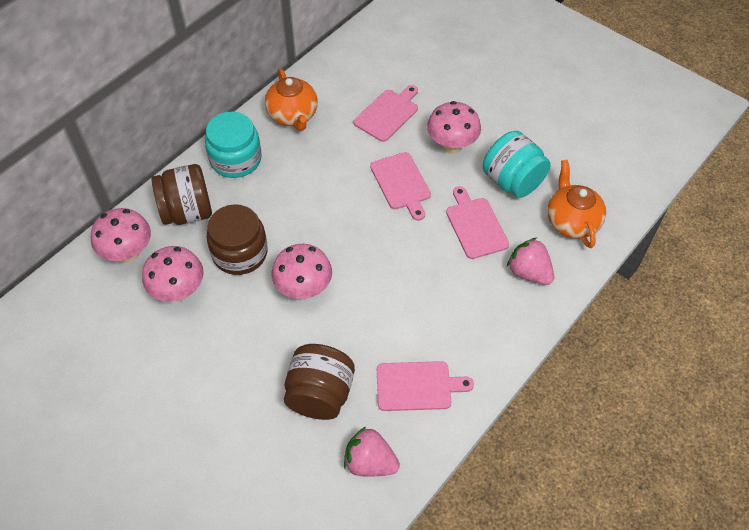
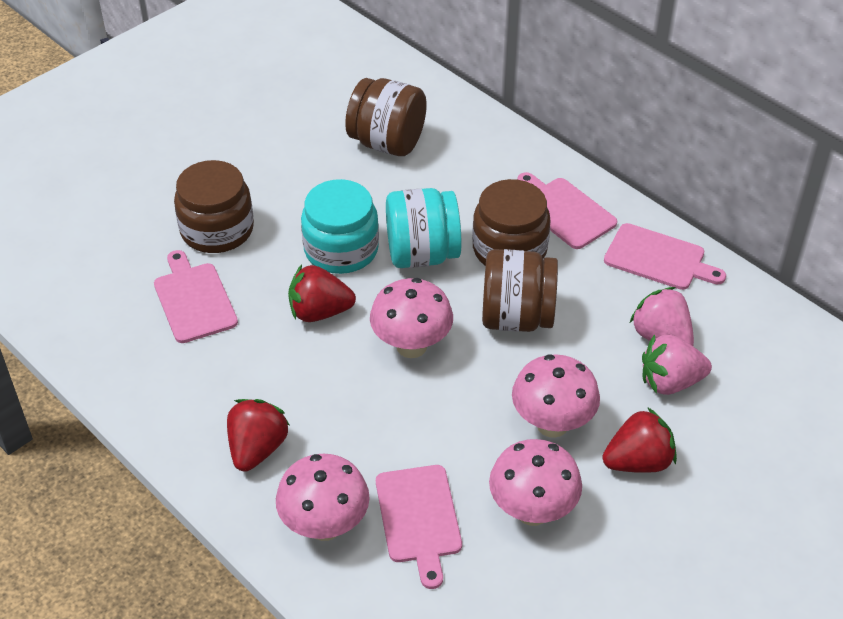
brown jar: [152,164,212,225] [207,204,268,275] [284,344,355,420] = 3 -> [174,160,254,253] [345,78,427,156] [472,179,550,266] [482,249,558,332] = 4
orange teapot: [265,69,318,131] [547,160,606,248] = 2 -> none = 0
red strawberry: none = 0 -> [227,399,289,472] [288,265,356,322] [602,407,677,473] = 3

